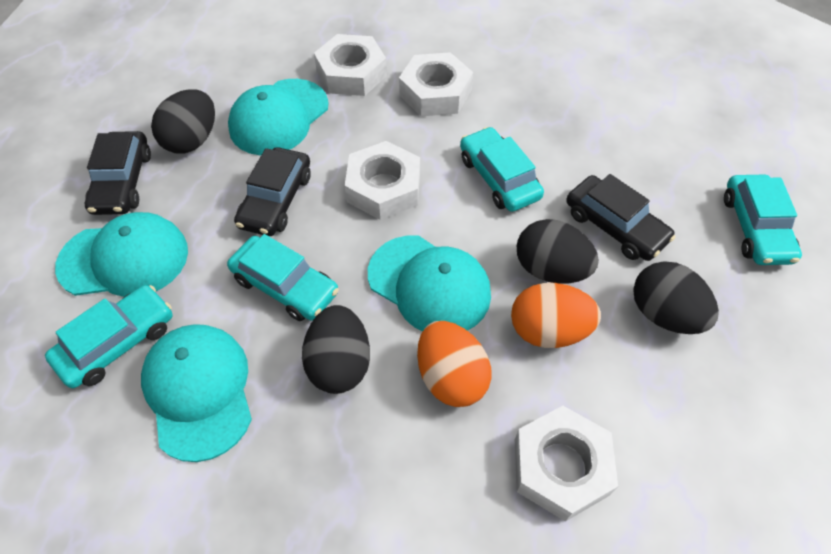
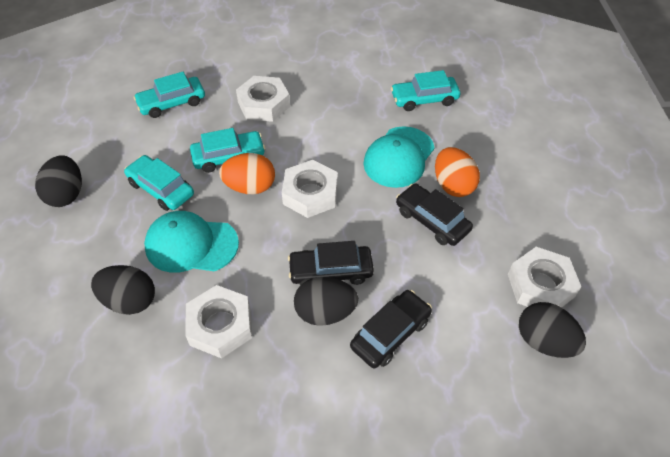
turquoise cap: [55,212,188,297] [141,324,252,462] [228,79,329,156] [368,236,491,331] = 4 -> [144,211,239,273] [363,126,434,188] = 2

